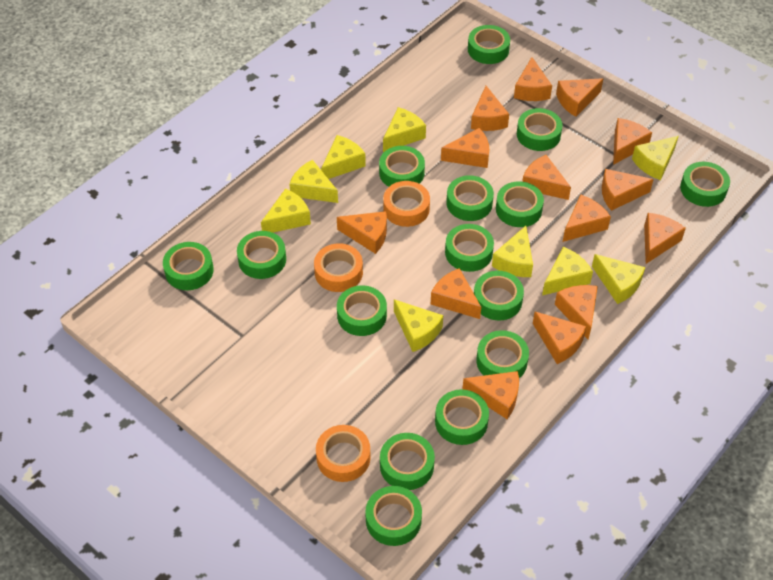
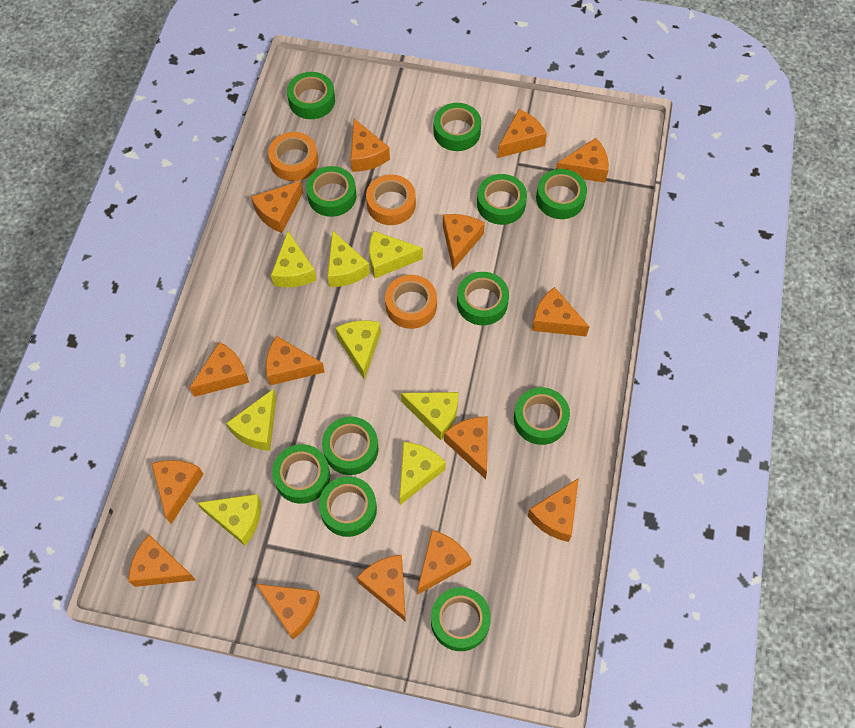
green tape: [163,242,214,290] [237,231,286,279] [337,285,387,336] [365,486,422,546] [379,146,425,187] [380,433,435,490] [435,389,489,445] [445,224,494,272] [446,175,494,221] [468,25,510,64] [474,271,524,321] [476,330,529,378] [496,181,544,227] [517,108,563,151] [680,162,730,207] = 15 -> [272,444,330,504] [287,72,335,119] [306,166,356,217] [319,476,377,537] [322,417,378,475] [431,587,491,651] [434,103,481,151] [457,272,509,325] [477,174,527,225] [514,387,570,445] [536,169,587,219] = 11
orange cheese: [337,211,387,254] [431,268,481,319] [441,128,489,168] [463,371,519,419] [471,86,509,131] [514,57,552,101] [522,155,571,200] [533,312,587,364] [555,285,598,340] [556,78,603,117] [563,194,611,242] [602,169,654,211] [613,118,652,165] [644,213,686,264] = 14 -> [128,535,196,587] [151,460,203,524] [190,342,249,397] [251,181,303,233] [256,584,320,639] [266,336,325,386] [350,119,390,172] [357,554,406,622] [417,530,472,594] [443,214,485,270] [444,416,488,479] [498,109,547,158] [527,478,579,542] [532,287,590,336] [556,138,609,183] = 15
yellow cheese: [261,188,311,233] [289,160,338,203] [321,135,366,179] [383,107,426,152] [394,299,443,352] [492,226,533,277] [542,247,593,295] [592,254,645,304] [632,136,678,180] = 9 -> [197,494,261,546] [226,389,276,451] [271,231,317,287] [327,230,370,287] [335,320,381,380] [369,231,423,278] [399,442,446,505] [401,392,459,440] = 8

